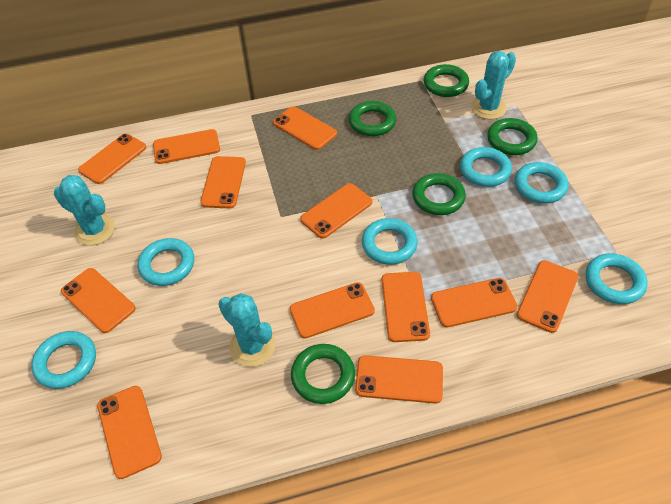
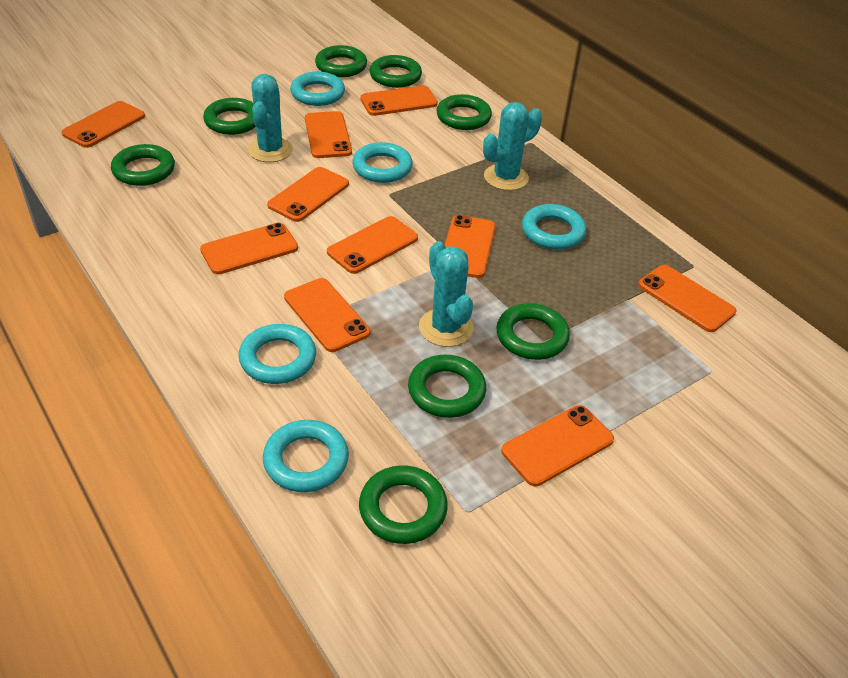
green ring: [291,344,355,404] [349,101,396,136] [412,173,466,215] [424,64,469,97] [487,118,538,155] = 5 -> [111,144,175,186] [203,98,256,135] [315,45,367,77] [359,465,448,544] [369,55,422,88] [408,355,486,418] [437,94,492,130] [496,303,570,360] = 8
orange phone: [61,268,136,333] [78,134,147,184] [97,386,162,479] [153,129,220,164] [200,156,246,209] [273,106,337,150] [290,282,375,338] [300,183,372,239] [355,355,443,404] [382,272,430,342] [431,278,517,328] [517,260,578,333] = 12 -> [62,101,145,148] [200,223,298,275] [267,167,349,222] [284,278,370,352] [305,111,352,158] [327,216,418,274] [360,85,438,116] [444,215,496,278] [501,405,614,487] [638,265,737,332] = 10
turquoise ring: [31,331,96,389] [138,238,194,286] [362,218,418,265] [460,147,512,187] [515,162,569,203] [586,253,648,304] = 6 -> [238,324,316,384] [263,420,349,492] [290,72,345,106] [352,142,413,183] [522,204,586,250] = 5

